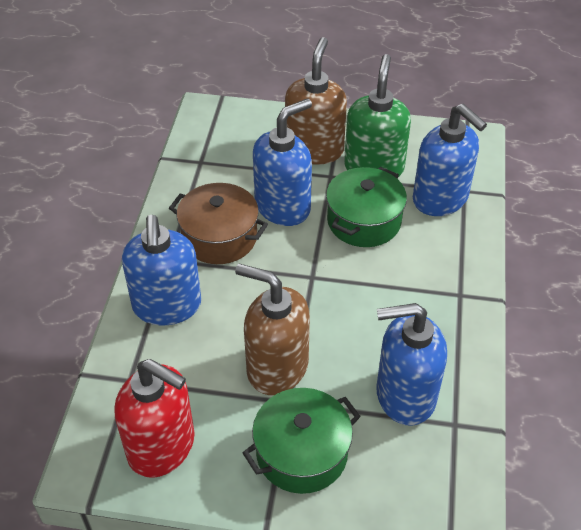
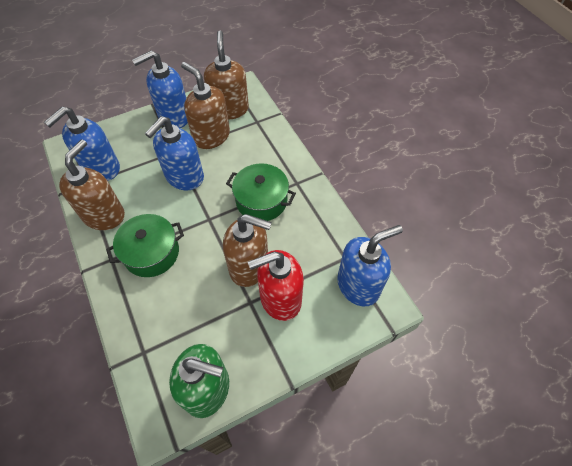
brown pot: [169,183,268,264] = 1 -> none = 0
brown soap dispenser: [235,264,310,395] [285,37,347,165] = 2 -> [59,139,125,230] [181,62,230,149] [204,31,249,119] [223,214,272,287] = 4

